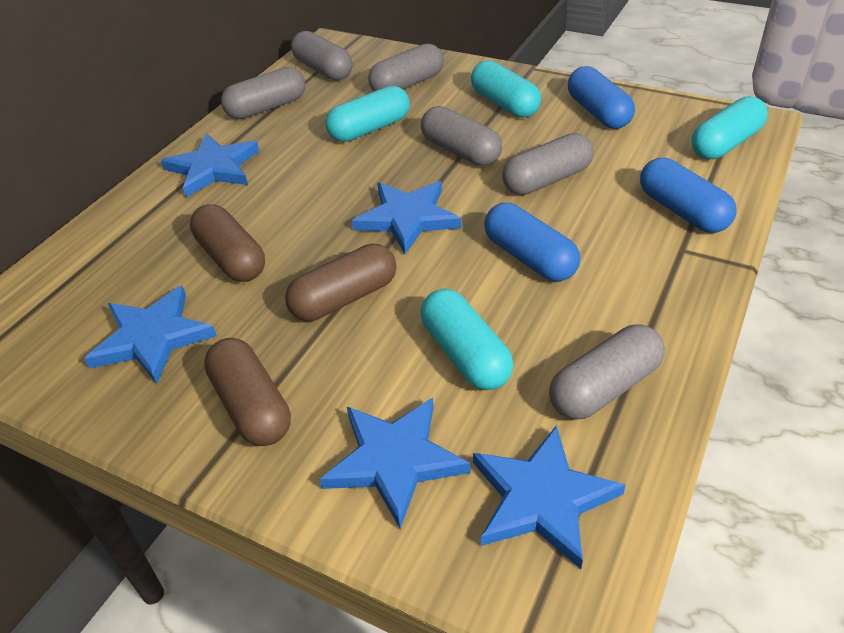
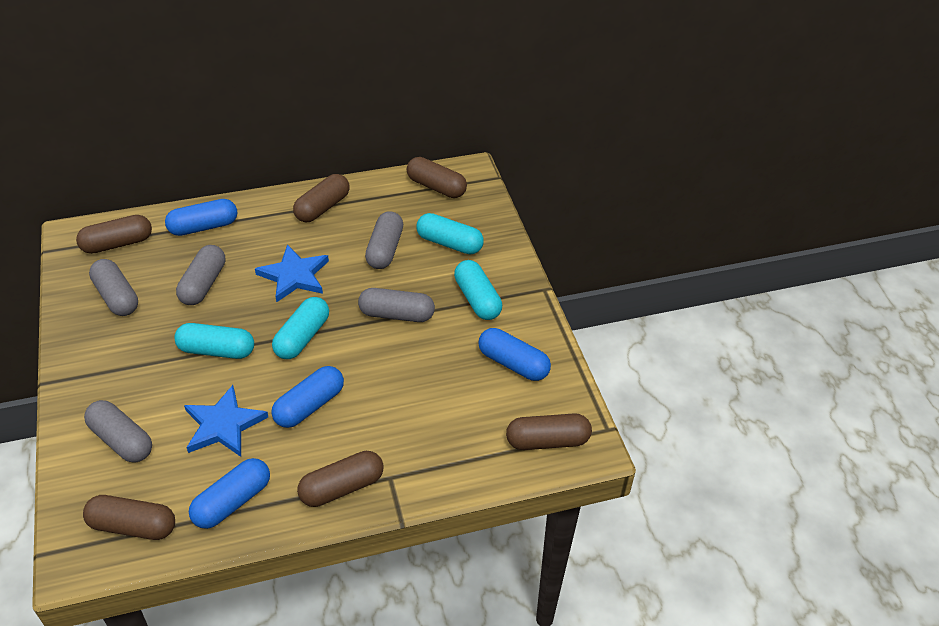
blue capsule: [484,203,580,281] [568,66,635,129] [640,158,737,233] = 3 -> [165,199,237,236] [189,458,270,529] [271,366,344,428] [478,328,551,381] = 4
blue star: [84,286,217,384] [161,133,259,197] [320,398,471,529] [352,181,461,254] [473,425,626,569] = 5 -> [184,385,268,457] [255,244,329,302] = 2
brown capsule: [190,204,265,282] [204,338,291,446] [285,244,397,321] = 3 -> [76,215,152,254] [83,495,175,540] [293,174,350,222] [297,451,384,507] [407,157,467,198] [506,413,592,450] = 6
grey capsule: [221,67,305,119] [291,31,353,81] [368,43,444,91] [421,106,502,166] [502,133,594,195] [549,324,665,419] = 6 -> [84,400,152,463] [89,259,138,316] [176,245,225,305] [358,288,435,322] [365,211,403,269] = 5

